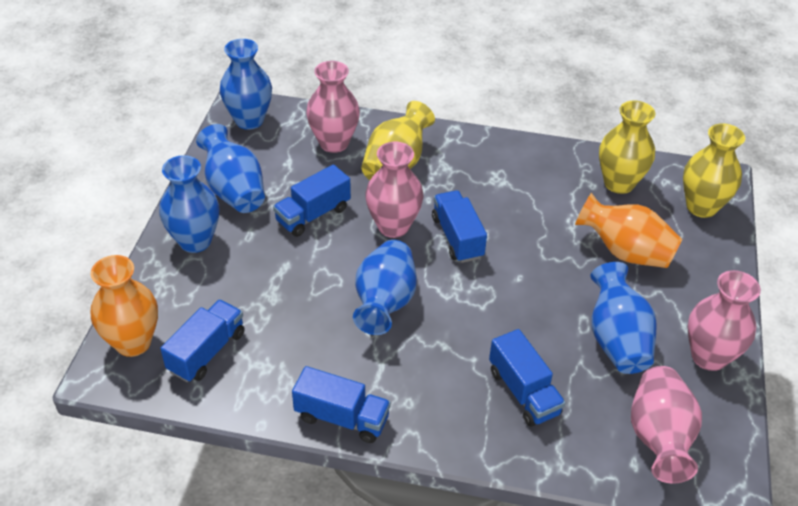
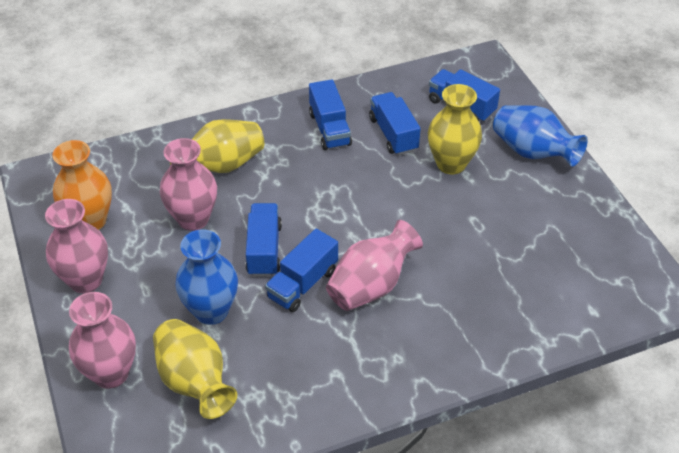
blue vase: [159,155,219,253] [196,124,265,213] [220,39,272,130] [353,240,417,335] [590,262,657,374] = 5 -> [175,230,238,325] [493,105,588,167] = 2
orange vase: [91,255,158,357] [575,193,682,268] = 2 -> [52,140,112,230] = 1

